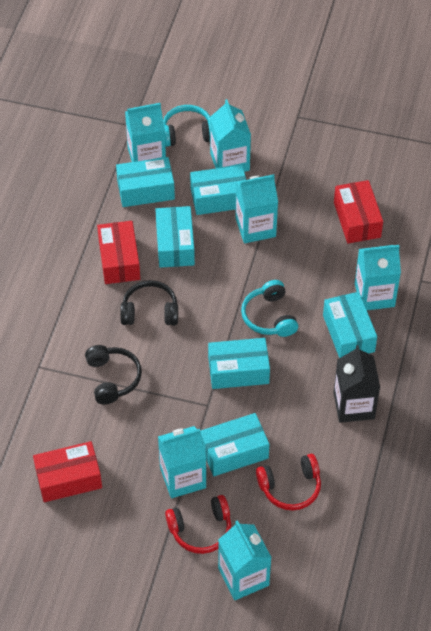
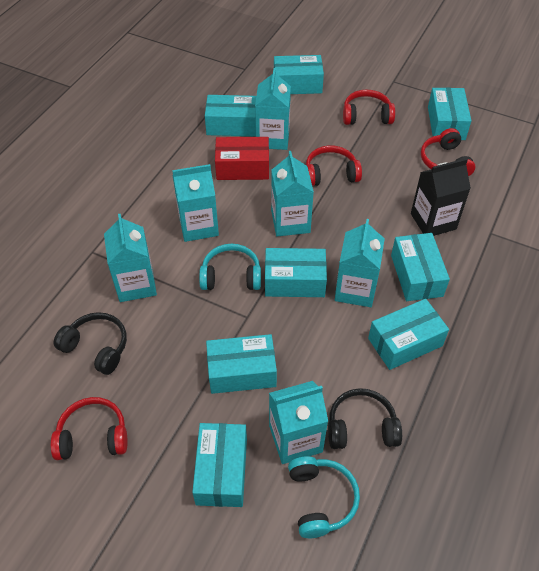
red box: [33,441,102,502] [97,221,140,284] [334,180,383,243] = 3 -> [215,137,269,180] = 1
red headphones: [165,495,231,554] [256,454,321,510] = 2 -> [50,397,127,460] [306,146,362,186] [343,90,395,125] [421,128,475,176] = 4
turquoise box: [116,157,175,207] [155,206,195,268] [190,165,247,215] [200,413,270,476] [208,338,270,389] [323,292,377,358] = 6 -> [192,423,247,507] [205,95,256,136] [206,334,277,394] [265,248,327,297] [274,55,324,94] [368,299,449,370] [391,233,450,301] [428,88,471,140] = 8

